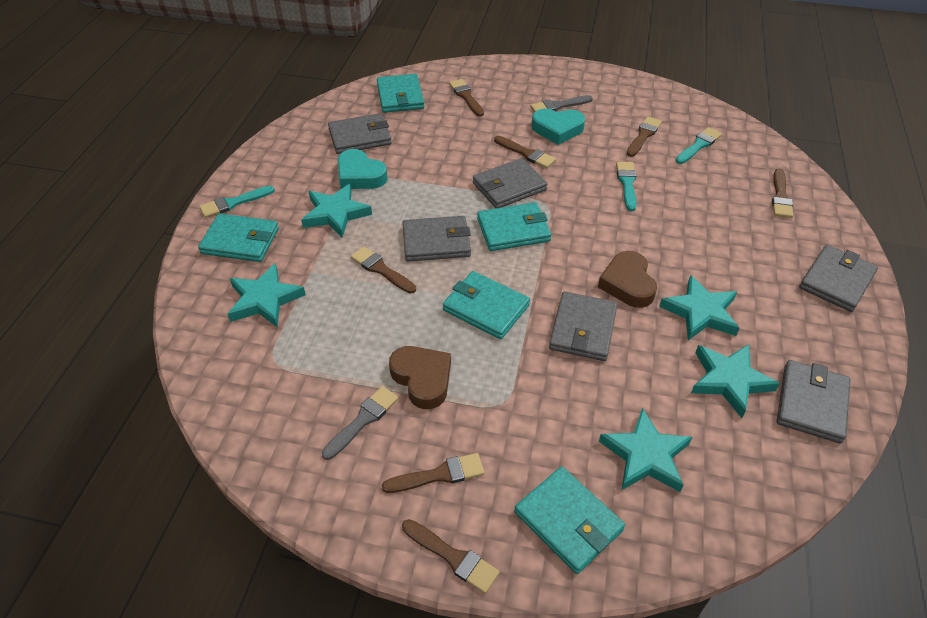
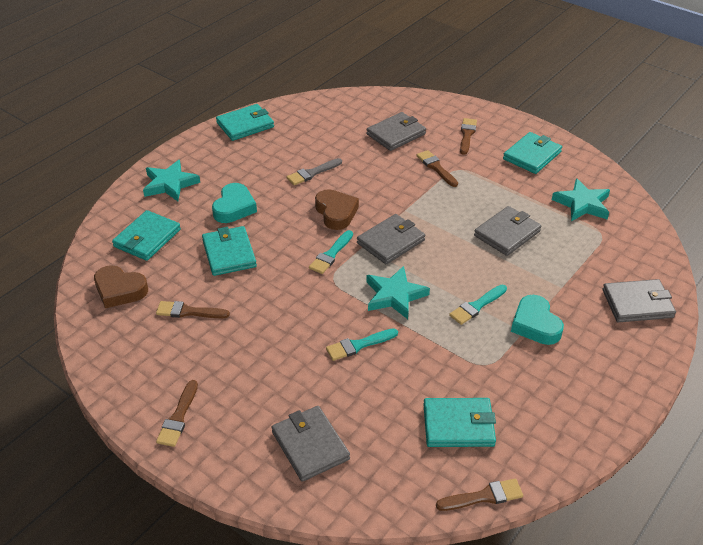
brown brush: [350,246,416,294] [382,453,484,493] [402,519,500,594] [449,79,484,117] [494,136,556,168] [627,116,662,157] [772,168,793,218] = 7 -> [156,301,230,318] [156,380,198,447] [417,150,458,187] [436,478,523,511] [460,118,477,155] = 5
grey brush: [322,386,398,460] [530,95,593,112] = 2 -> [287,158,342,185] = 1
grey wallet: [328,113,392,154] [402,216,471,262] [473,158,547,208] [549,292,618,361] [777,360,851,444] [799,245,878,312] = 6 -> [271,406,350,482] [357,214,425,264] [366,112,426,151] [474,206,541,256] [603,279,676,322] = 5
turquoise star: [228,263,306,328] [301,184,372,238] [599,408,692,492] [659,275,740,340] [691,344,780,418] = 5 -> [143,160,200,201] [366,266,430,319] [552,178,610,221] = 3

